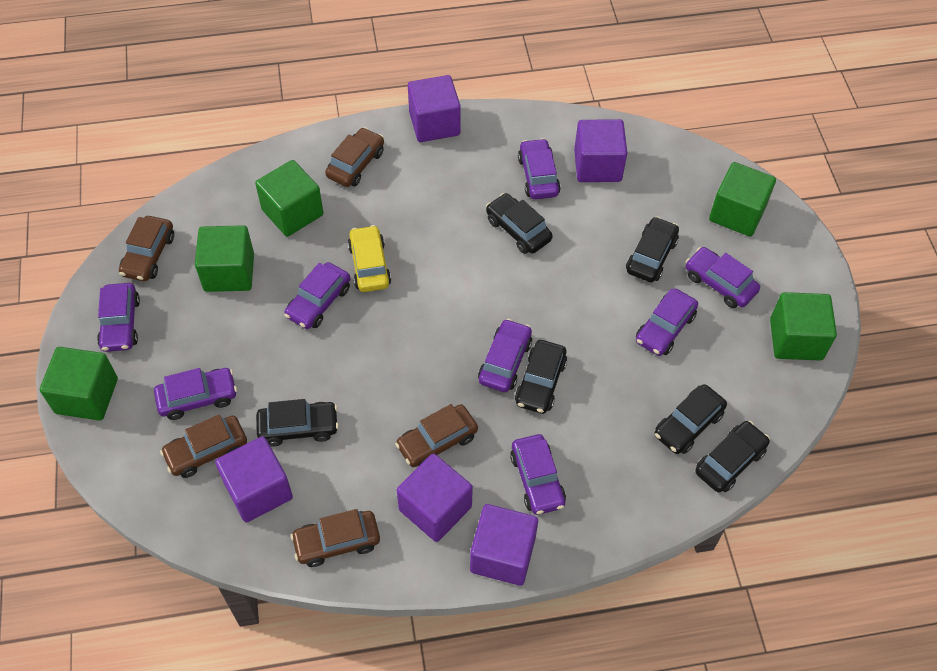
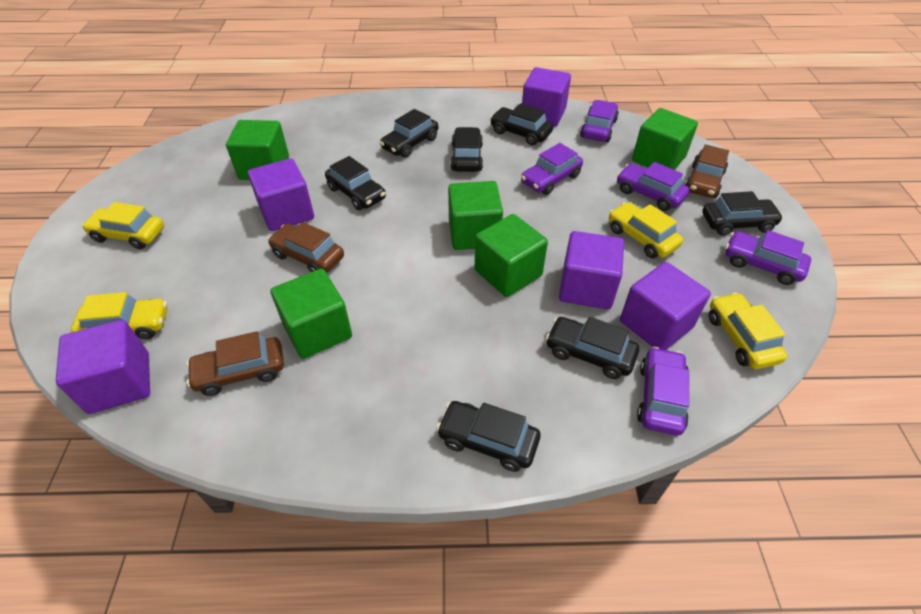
black car: [256,399,339,447] [486,193,553,254] [515,340,567,414] [626,217,679,282] [654,384,727,454] [695,421,770,492] = 6 -> [325,156,386,210] [380,109,438,158] [436,401,541,472] [450,127,483,172] [490,103,553,146] [546,317,639,379] [702,191,783,236] = 7
brown car: [119,216,174,281] [160,415,247,478] [291,509,380,567] [325,127,384,187] [395,404,478,467] = 5 -> [186,331,284,396] [268,222,344,273] [685,144,729,198] = 3
purple car: [97,283,140,352] [154,368,237,420] [284,262,350,329] [478,319,532,392] [510,434,566,515] [518,138,561,199] [636,288,698,356] [686,247,760,308] = 8 -> [521,143,583,195] [580,100,619,142] [617,162,690,211] [637,347,689,436] [725,230,811,285] = 5
yellow car: [348,225,391,292] = 1 -> [71,292,167,339] [82,202,164,249] [609,202,683,258] [709,293,787,369] = 4

